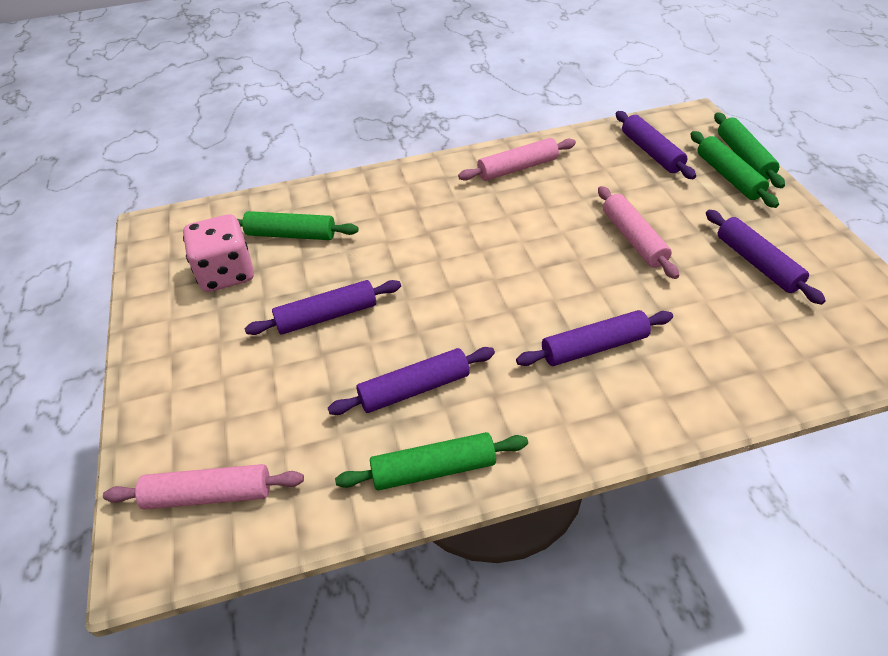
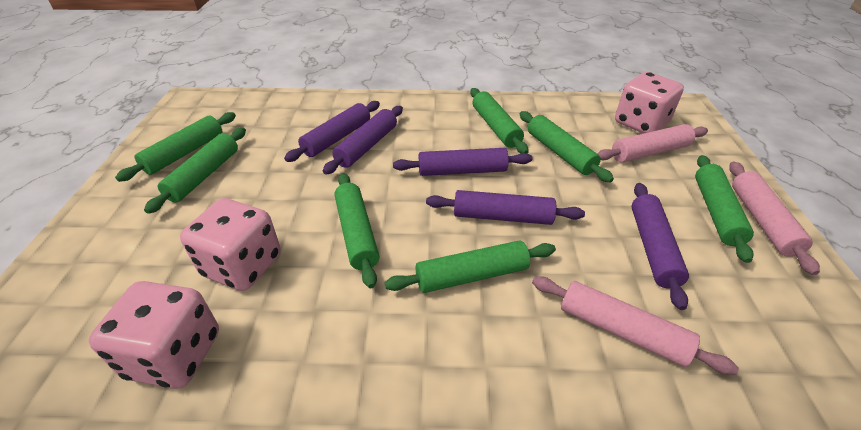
green rolling pin: [237,211,359,240] [335,432,528,490] [690,131,779,208] [714,112,785,188] = 4 -> [115,112,236,182] [144,127,246,214] [335,173,379,288] [385,240,556,293] [470,88,528,154] [520,111,614,182] [695,155,754,263] = 7
pink dice: [183,214,254,292] = 1 -> [89,281,219,389] [180,198,281,291] [615,72,684,134] = 3

